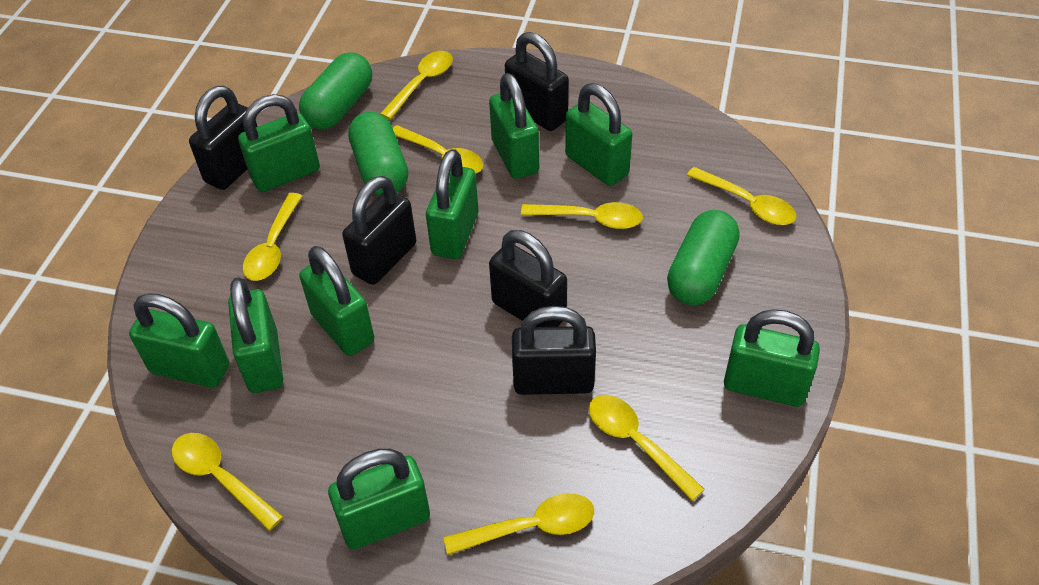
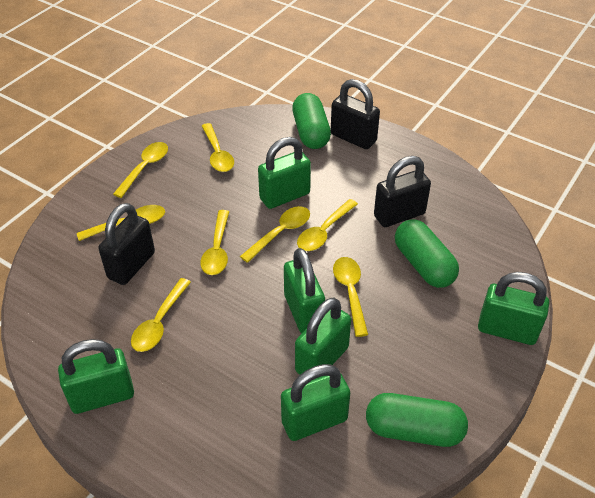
black padlock: [189,86,258,190] [342,176,416,285] [489,230,567,327] [505,32,569,131] [512,306,596,395] = 5 -> [98,203,155,285] [331,79,380,149] [374,156,431,227] = 3
green padlock: [129,293,229,388] [228,277,283,393] [238,94,320,192] [299,246,374,356] [328,449,430,549] [426,149,478,259] [489,73,539,179] [565,83,632,186] [724,309,820,407] = 9 -> [58,339,134,414] [258,137,311,209] [281,364,350,441] [284,248,325,333] [295,298,351,378] [478,272,549,345] = 6

